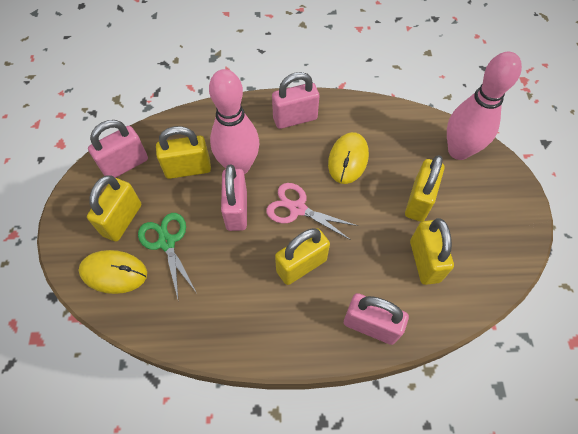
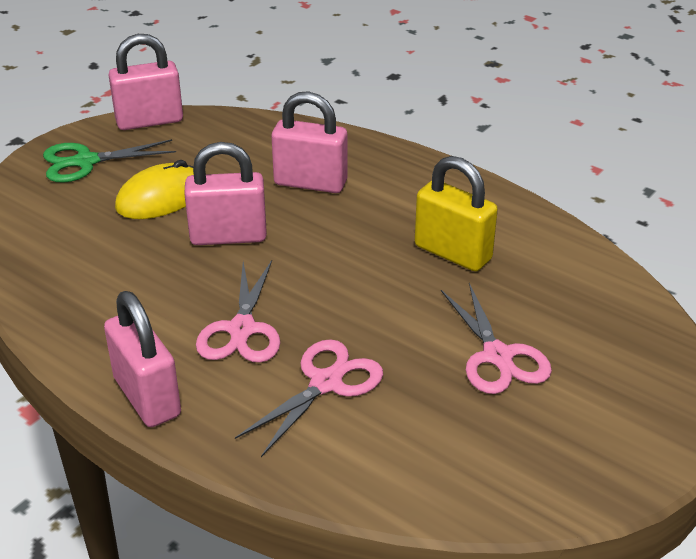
pink bowling pin: [209,69,259,174] [447,52,522,160] = 2 -> none = 0
pink scissors: [266,183,358,240] = 1 -> [196,260,280,363] [235,339,383,457] [441,283,552,394] = 3
yellow mouse: [79,250,147,294] [328,132,369,184] = 2 -> [115,160,194,219] = 1
yellow padlock: [87,175,141,242] [156,126,211,179] [275,228,330,285] [405,155,444,222] [410,218,454,285] = 5 -> [415,156,498,271] = 1

